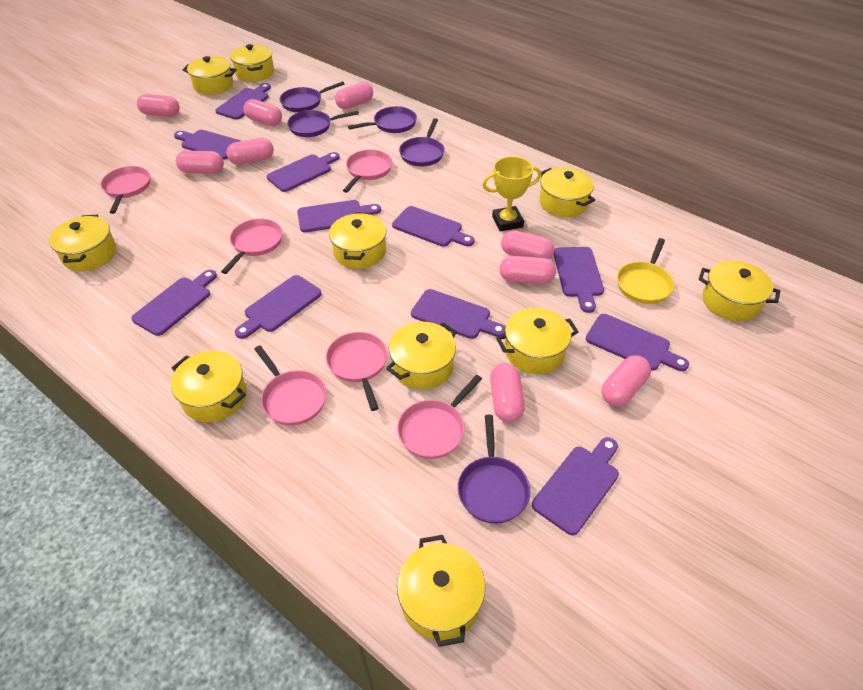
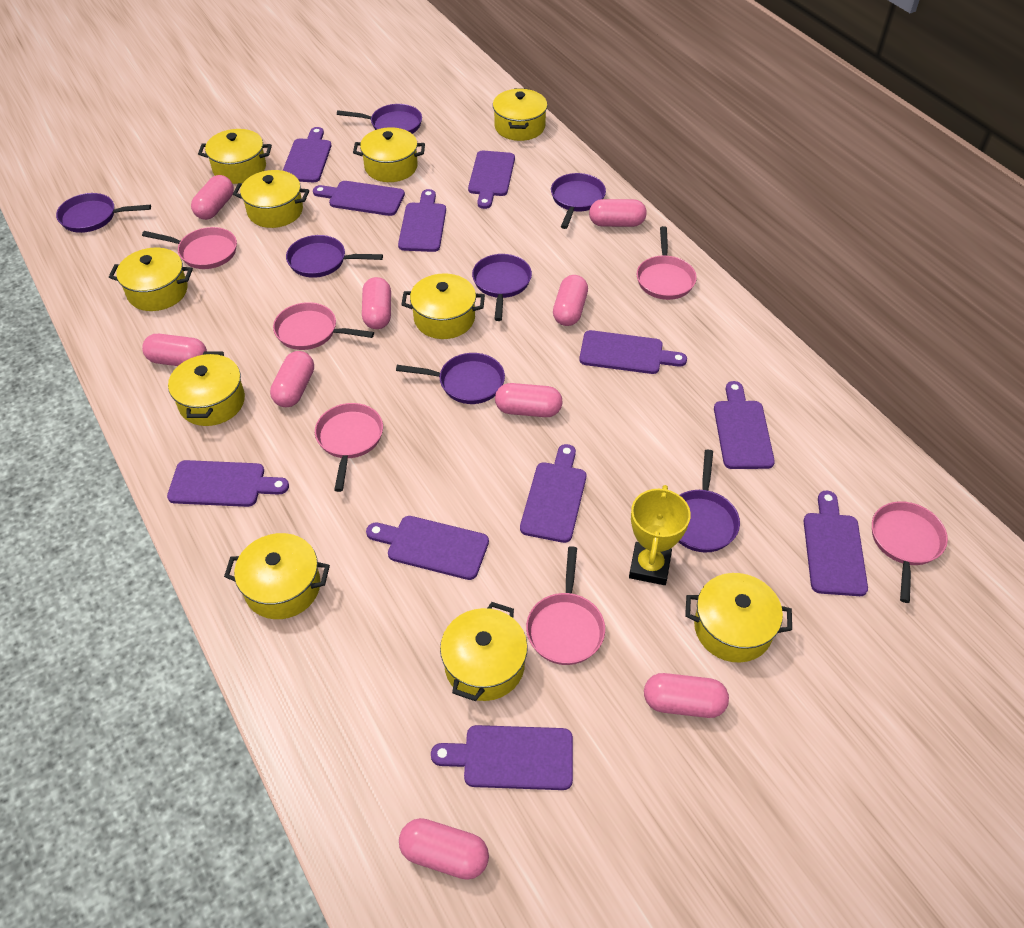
purple pan: [279,81,345,112] [287,110,359,137] [348,106,417,133] [399,118,445,166] [458,415,530,524] = 5 -> [56,193,151,233] [286,235,383,278] [337,104,422,134] [396,353,505,404] [472,254,532,321] [551,173,606,229] [679,450,740,553] = 7
yellow pan: [617,238,674,304] = 1 -> none = 0

